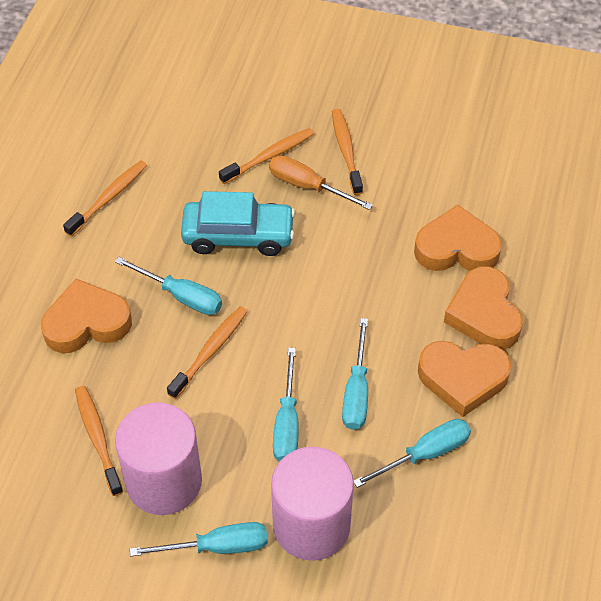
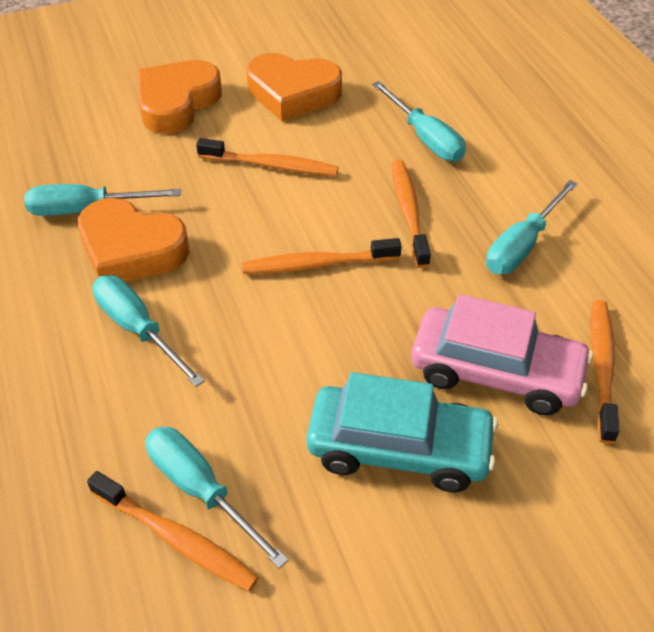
orange heart: [41,279,132,353] [414,205,502,271] [418,341,512,417] [444,266,523,350] = 4 -> [78,198,189,282] [137,60,222,134] [246,53,342,121] = 3
orange screwdriver: [269,155,373,210] = 1 -> none = 0
pink car: none = 0 -> [411,294,593,416] = 1
pink cylinder: [115,402,202,515] [271,447,354,561] = 2 -> none = 0

